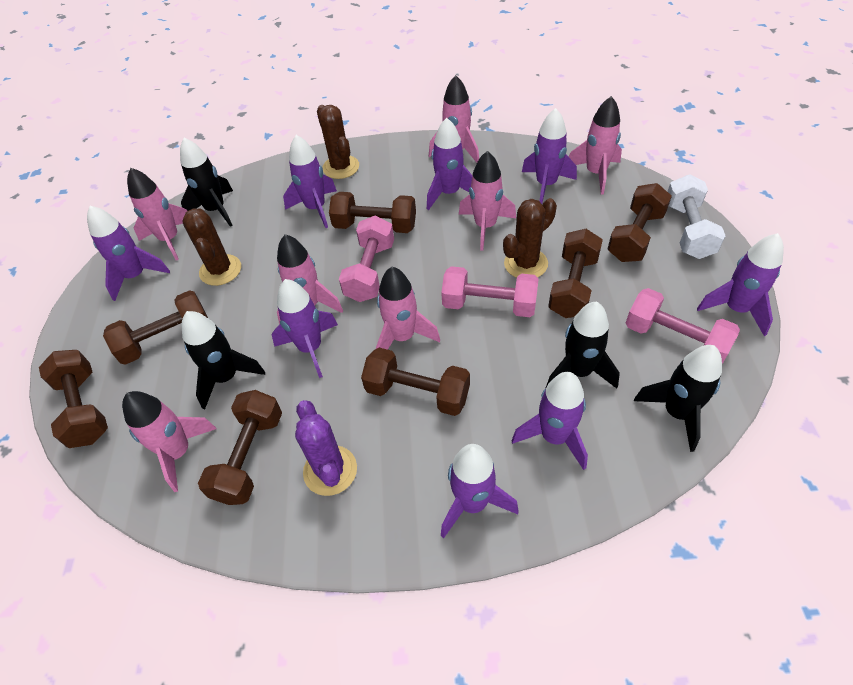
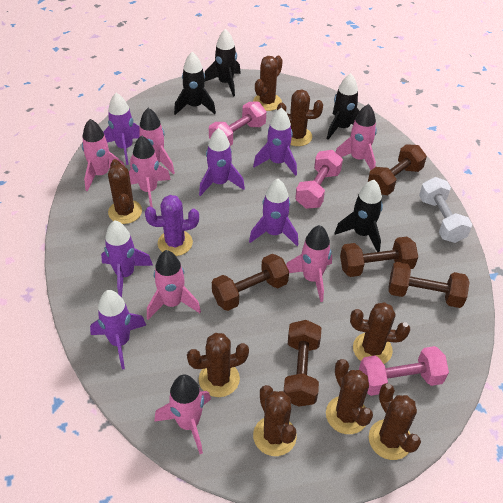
brown cactus: [182,208,241,286] [317,105,359,179] [503,198,557,278] = 3 -> [108,159,142,224] [187,333,249,397] [253,56,283,111] [253,385,297,456] [277,90,323,146] [326,359,373,434] [350,302,410,364] [369,383,421,460] = 8
brown dumbbell: [39,350,108,448] [103,290,209,365] [198,390,282,505] [329,192,416,233] [361,348,470,416] [548,229,603,318] [608,183,672,262] = 7 -> [212,254,289,311] [284,320,321,407] [340,237,418,277] [368,144,427,195] [389,262,470,308] = 5
purple rocket: [87,206,170,301] [272,279,338,378] [283,135,337,228] [427,118,473,210] [441,444,519,538] [511,372,588,470] [522,108,577,204] [697,233,784,336] = 8 -> [90,290,146,369] [101,220,153,298] [103,93,140,165] [199,128,245,196] [249,179,299,246] [253,107,297,176] = 6

